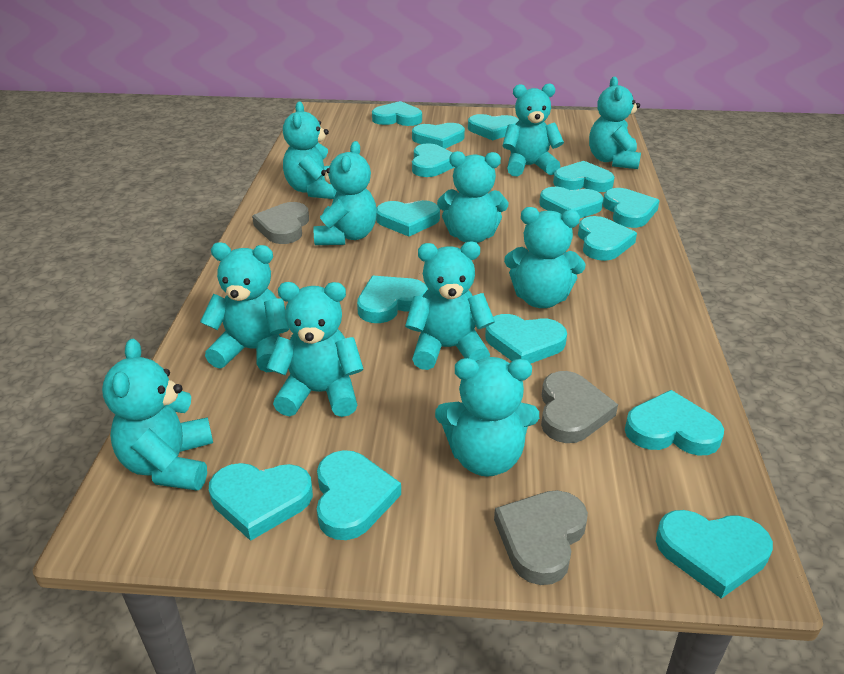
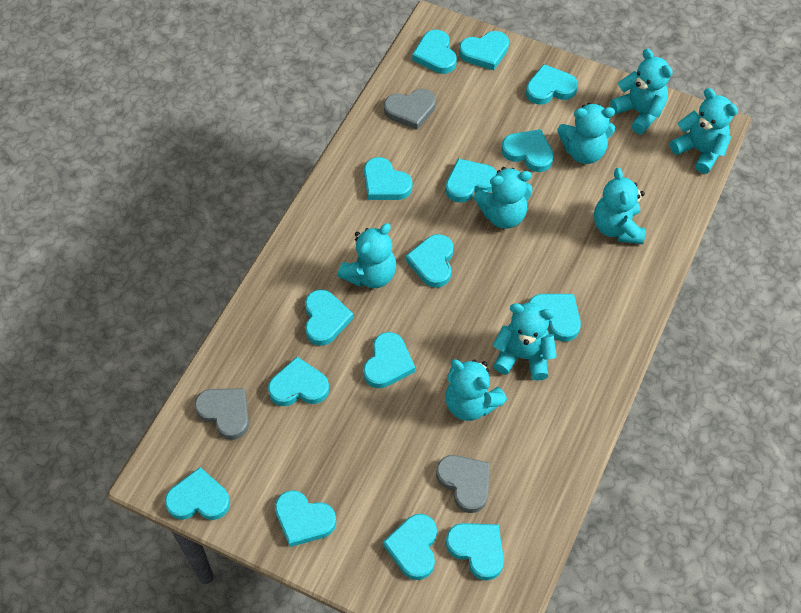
turquoise teddy bear: [102,339,213,491] [200,242,289,372] [266,282,364,417] [283,102,337,199] [314,141,377,245] [405,241,495,370] [435,357,539,477] [437,151,508,243] [502,83,564,176] [504,207,585,308] [589,77,641,169] = 11 -> [337,223,396,288] [445,360,507,421] [474,167,532,229] [493,303,557,381] [558,103,615,164] [594,168,646,244] [610,49,673,134] [670,88,738,174] = 8

